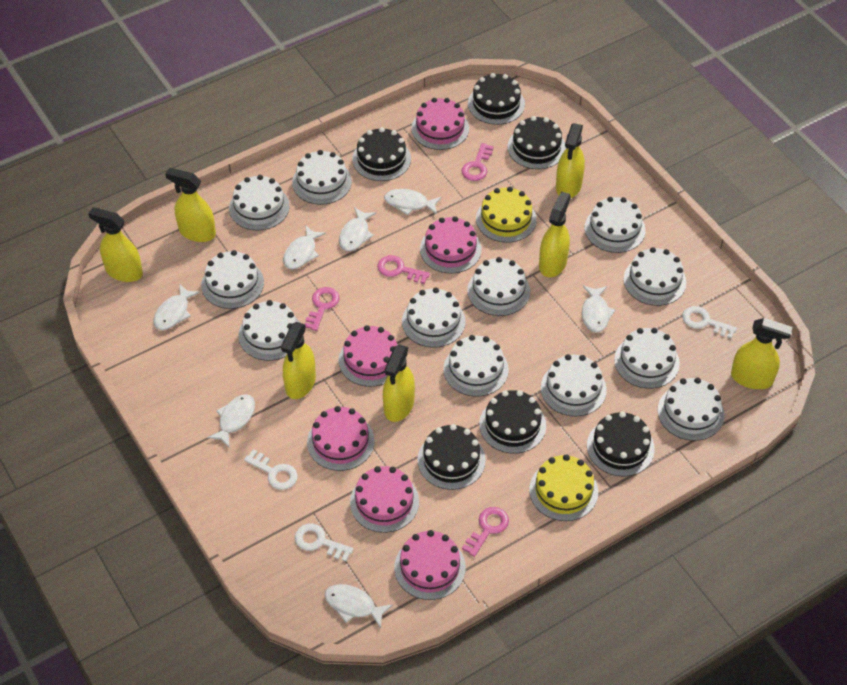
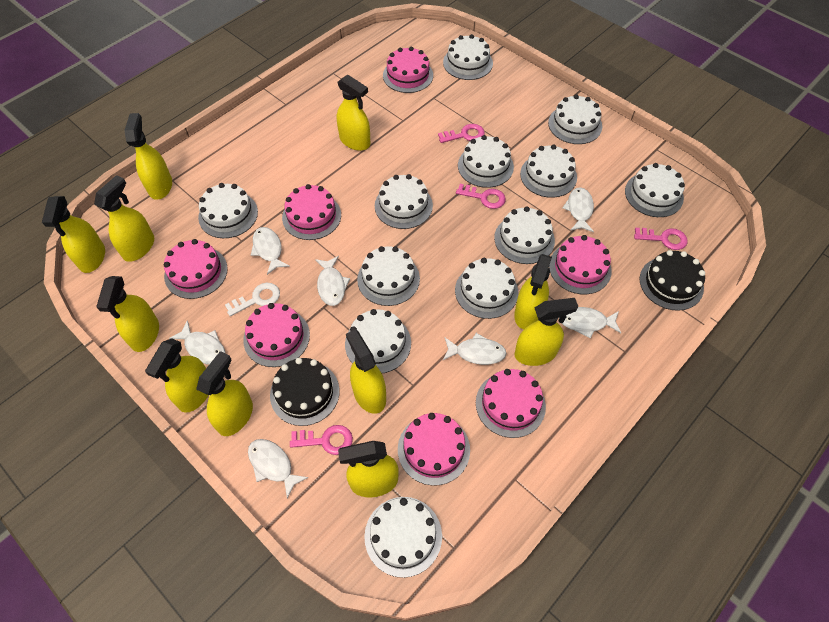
black cake: [352,127,411,181] [417,424,486,490] [468,73,525,125] [479,390,546,453] [507,116,566,169] [587,411,655,477] = 6 -> [270,358,339,426] [639,250,705,311] = 2
pink cake: [307,406,375,471] [339,325,398,387] [350,466,419,533] [394,530,466,600] [411,98,469,150] [420,216,481,273] = 6 -> [164,239,228,299] [243,303,310,367] [282,184,341,240] [383,47,433,93] [398,413,470,486] [476,369,546,438] [549,235,612,294] = 7
white key: [244,449,298,490] [295,524,354,561] [682,306,737,338] = 3 -> [225,283,280,316] = 1
yellow cake: [476,187,537,243] [529,454,598,521] = 2 -> none = 0
yellow spray bottle: [88,207,143,282] [165,168,216,242] [281,322,316,399] [383,344,415,422] [539,191,571,277] [556,123,585,198] [731,318,792,389] = 7 -> [42,196,105,273] [94,175,154,262] [96,276,159,352] [124,113,172,200] [145,338,208,413] [196,351,253,436] [337,75,370,151] [338,441,399,497] [346,329,386,414] [514,254,552,329] [515,298,578,366] = 11

